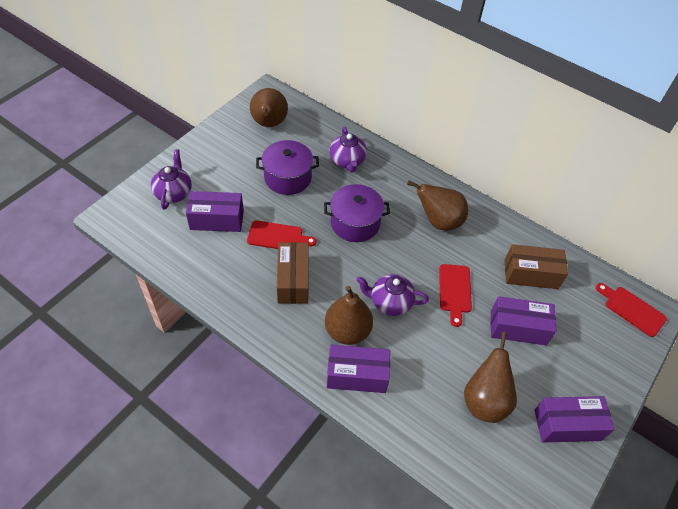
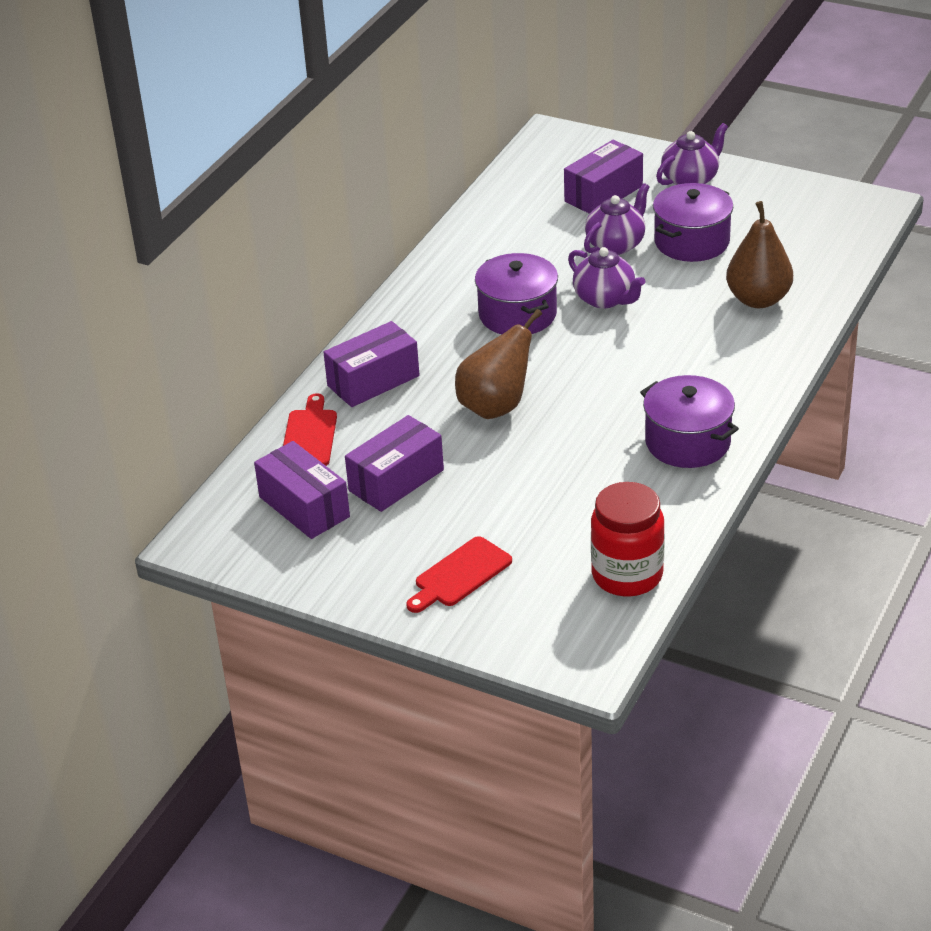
brown box: [277,242,309,304] [505,244,568,289] = 2 -> none = 0
brown pear: [250,88,288,127] [325,286,373,345] [407,181,468,230] [464,332,517,423] = 4 -> [455,309,542,419] [726,201,793,308] = 2
purple pot: [256,140,319,195] [324,184,390,242] = 2 -> [475,253,558,334] [640,375,739,468] [653,183,733,262] = 3
red cutting board: [247,220,316,249] [439,264,472,327] [596,283,667,337] = 3 -> [283,393,337,466] [406,536,512,613] = 2
red jar: none = 0 -> [591,482,665,596] = 1

